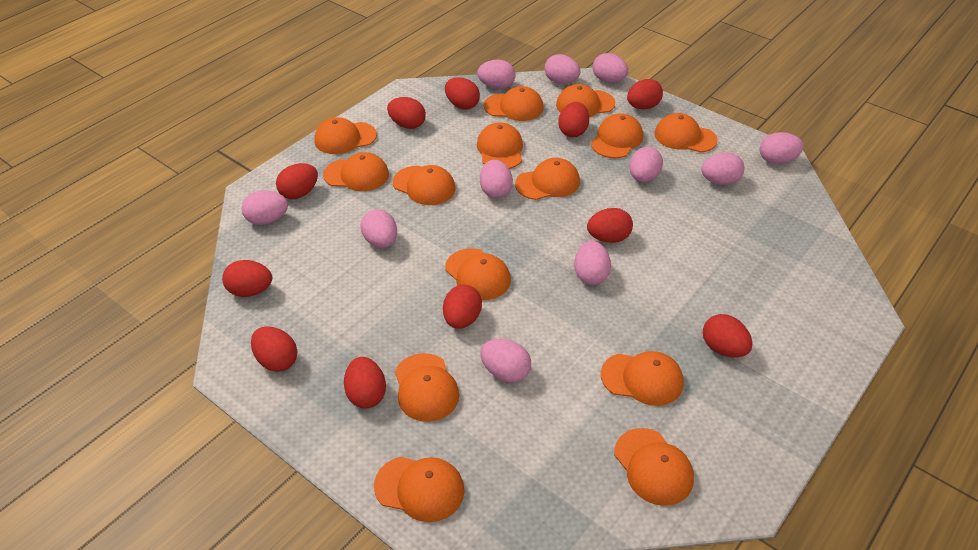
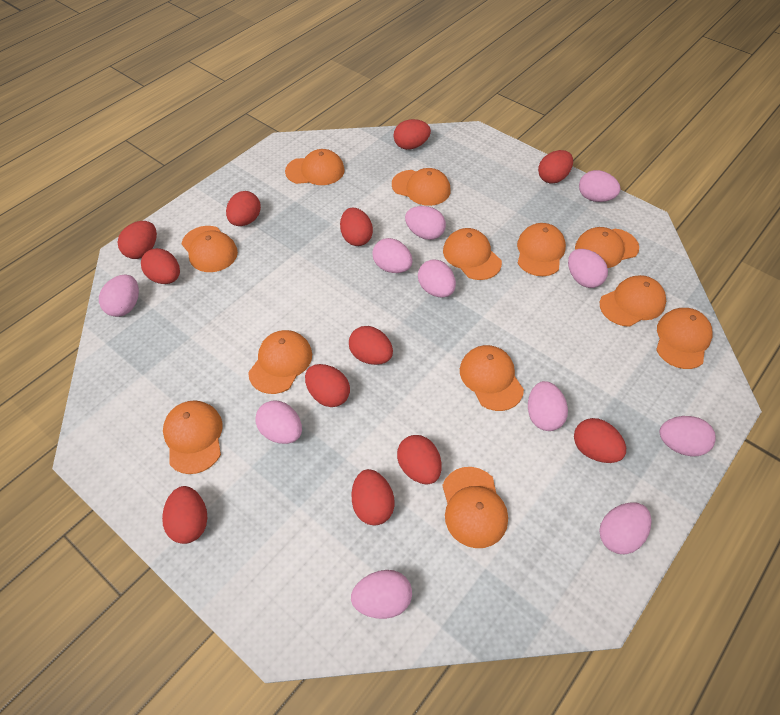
orange cap: [314,117,377,154] [323,152,389,191] [374,457,465,522] [393,165,456,205] [395,353,459,422] [445,248,511,300] [477,123,523,169] [484,86,544,121] [515,158,580,200] [556,84,615,117] [591,113,643,158] [601,351,684,406] [614,428,694,506] [654,113,718,153] = 14 -> [163,400,223,474] [182,226,238,272] [248,330,312,394] [285,149,345,185] [392,168,451,206] [442,467,508,548] [443,228,502,280] [460,345,524,411] [517,223,566,276] [575,227,639,268] [600,275,666,327] [656,308,713,369] = 12
red egg: [222,260,272,297] [251,327,297,372] [276,163,318,199] [344,357,386,408] [387,97,426,129] [443,285,482,329] [445,77,480,110] [558,102,589,137] [587,208,633,243] [627,79,663,109] [703,314,752,357] = 11 -> [118,221,157,259] [141,248,180,284] [162,486,207,544] [226,191,261,226] [305,364,350,407] [340,208,373,246] [349,326,393,365] [351,469,395,526] [393,119,431,150] [397,435,441,484] [538,150,573,184] [574,418,626,463] = 12

